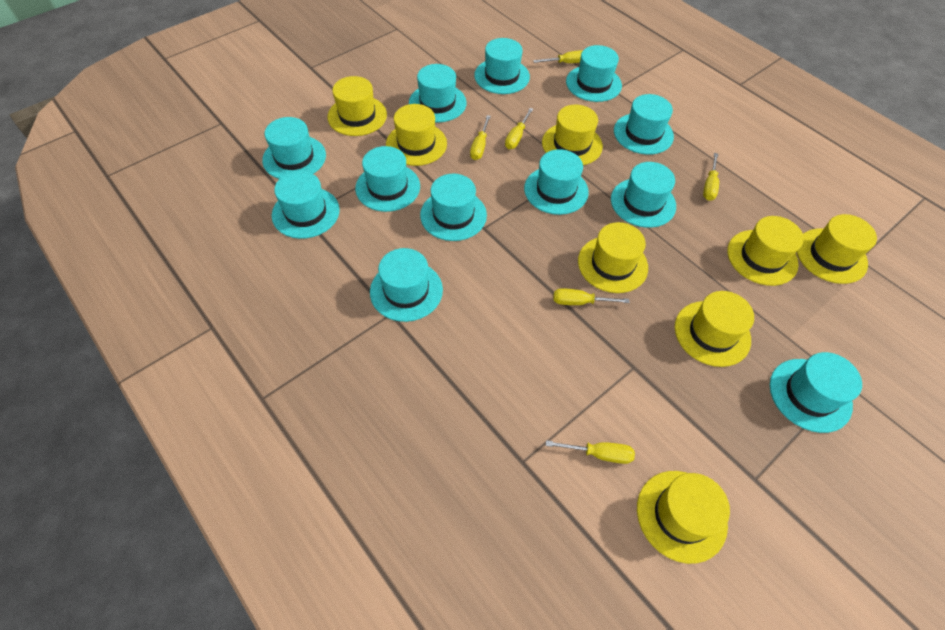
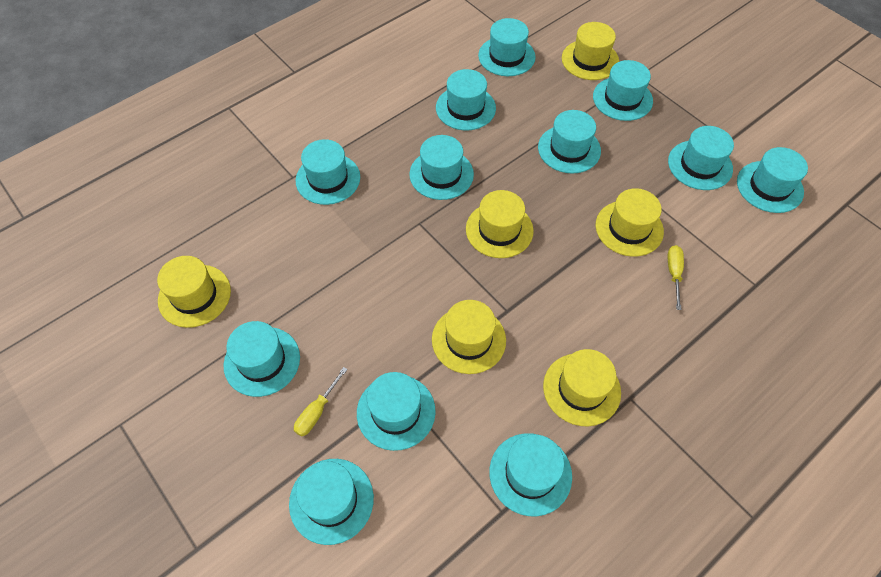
yellow hat: [328,76,387,136] [386,104,447,166] [542,105,603,165] [578,222,648,293] [637,471,730,564] [675,291,754,367] [727,216,804,286] [797,214,877,284] = 8 -> [157,256,231,328] [432,300,506,374] [466,190,534,258] [543,349,621,426] [562,22,619,80] [596,188,664,257] = 6
yellow screwdriver: [470,115,491,160] [505,108,533,149] [533,50,583,63] [546,440,635,464] [553,288,630,305] [703,153,719,201] = 6 -> [294,367,348,436] [668,245,684,310] = 2

